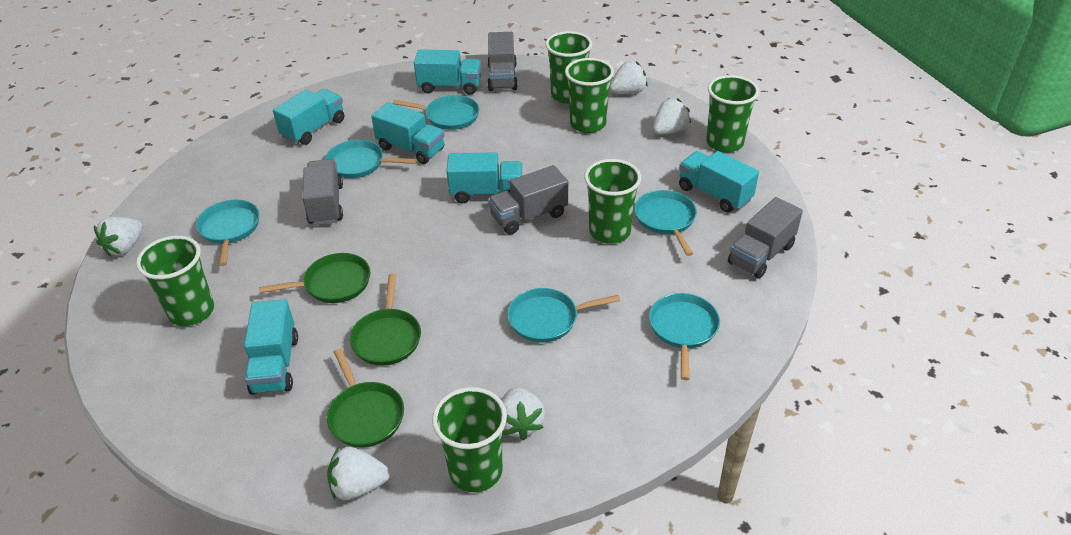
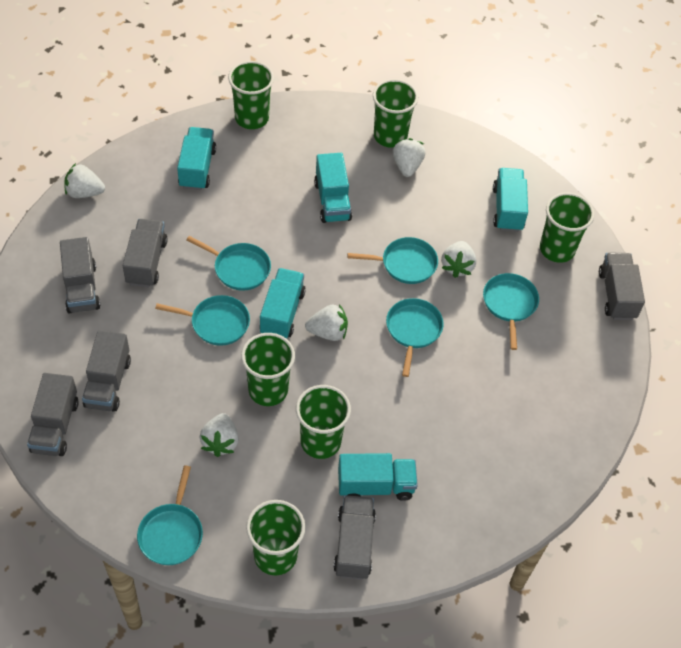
green pan: [259,253,370,303] [327,348,404,448] [350,274,421,366] = 3 -> none = 0
grey truck: [302,159,343,225] [487,32,518,91] [488,165,568,235] [728,197,803,279] = 4 -> [27,373,79,456] [60,237,100,314] [82,330,131,412] [123,219,168,287] [333,495,376,580] [599,253,645,320] = 6
turquoise truck: [244,299,298,395] [273,89,344,145] [371,102,444,164] [414,49,481,95] [447,152,522,203] [679,151,759,213] = 6 -> [177,127,216,190] [260,268,306,339] [314,153,352,223] [338,453,418,501] [493,168,528,232] = 5

